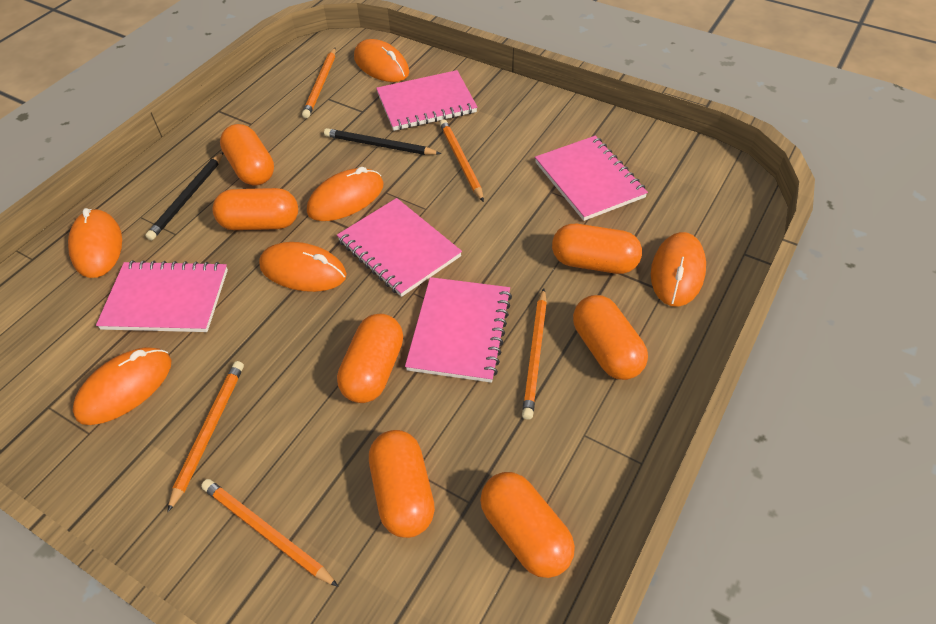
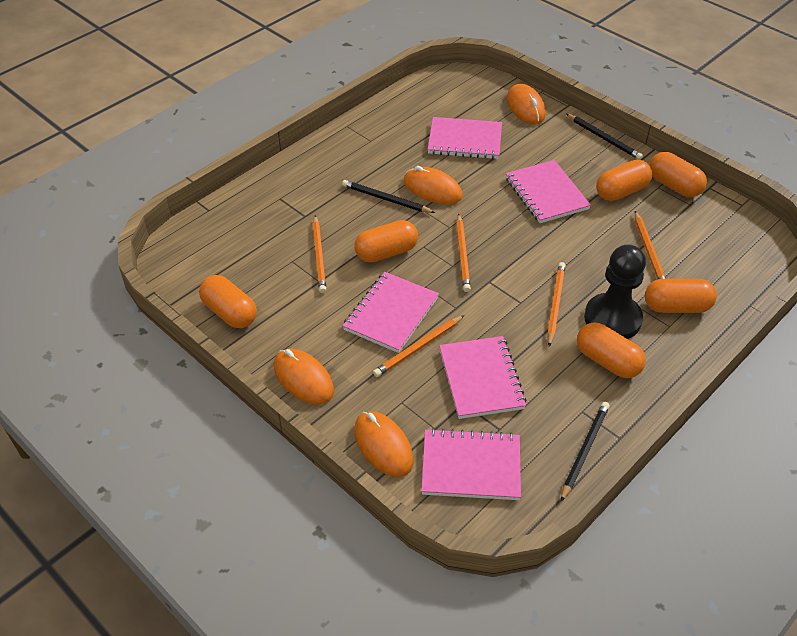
black pawn: none = 0 -> [584,244,646,339] = 1
black pencil: [145,152,223,240] [324,128,441,155] = 2 -> [342,180,435,213] [561,402,610,502] [567,114,643,160] = 3
orange capsule: [212,188,298,230] [220,124,274,185] [337,313,403,403] [369,430,435,538] [480,472,575,578] [552,224,642,274] [573,295,648,380] = 7 -> [199,275,257,328] [354,220,418,262] [577,323,646,378] [596,160,653,201] [645,279,717,313] [649,152,707,197] = 6
orange mouse: [68,208,122,278] [73,347,171,425] [259,242,347,292] [307,167,384,221] [354,39,409,82] [651,232,706,307] = 6 -> [274,349,334,404] [354,411,413,477] [404,166,463,204] [507,84,546,124] = 4

